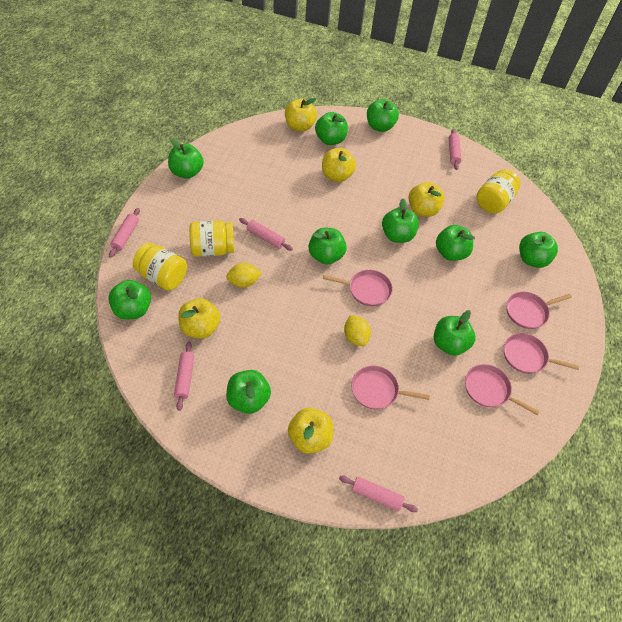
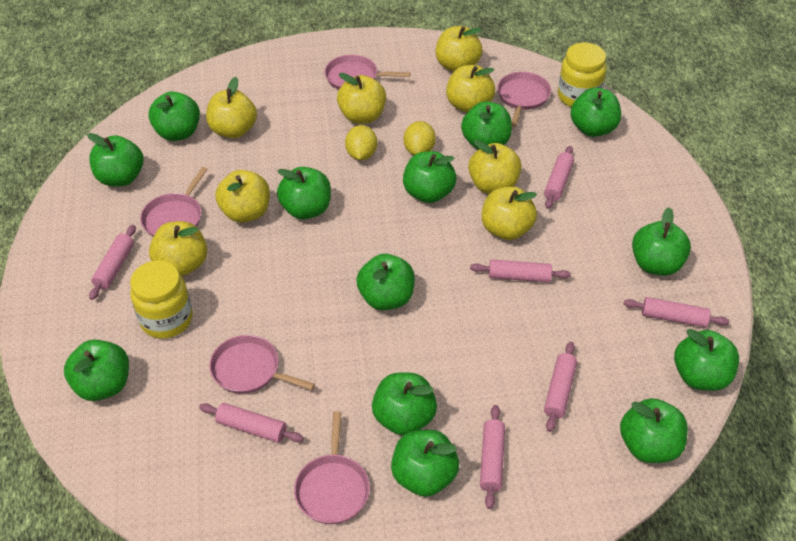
green apple: [108,280,151,319] [168,139,204,179] [226,370,271,414] [308,228,347,264] [315,112,348,145] [367,99,399,132] [382,198,419,243] [434,310,475,356] [436,225,475,261] [519,232,558,268] = 10 -> [64,339,129,401] [87,133,143,187] [149,91,200,141] [277,167,331,219] [356,254,415,310] [372,372,437,435] [391,430,459,497] [403,151,456,203] [461,101,512,150] [570,88,621,137] [620,398,688,463] [632,207,691,276] [674,329,739,391] = 13
pink rolling pin: [109,208,140,258] [174,342,194,411] [239,218,293,251] [339,476,418,512] [449,129,461,170] = 5 -> [89,225,136,300] [199,403,304,443] [470,259,571,283] [480,405,505,509] [544,146,574,209] [544,342,577,432] [624,297,729,328] = 7
yellow apple: [178,298,220,339] [285,98,317,132] [288,408,333,454] [322,148,356,182] [408,182,444,217] = 5 -> [149,221,207,276] [206,77,257,138] [215,170,270,223] [337,73,386,124] [436,26,483,72] [446,65,495,113] [468,140,522,194] [482,187,537,240] = 8
yellow jar: [133,243,187,291] [189,221,234,257] [477,169,521,214] = 3 -> [130,260,192,339] [558,42,607,107] = 2

